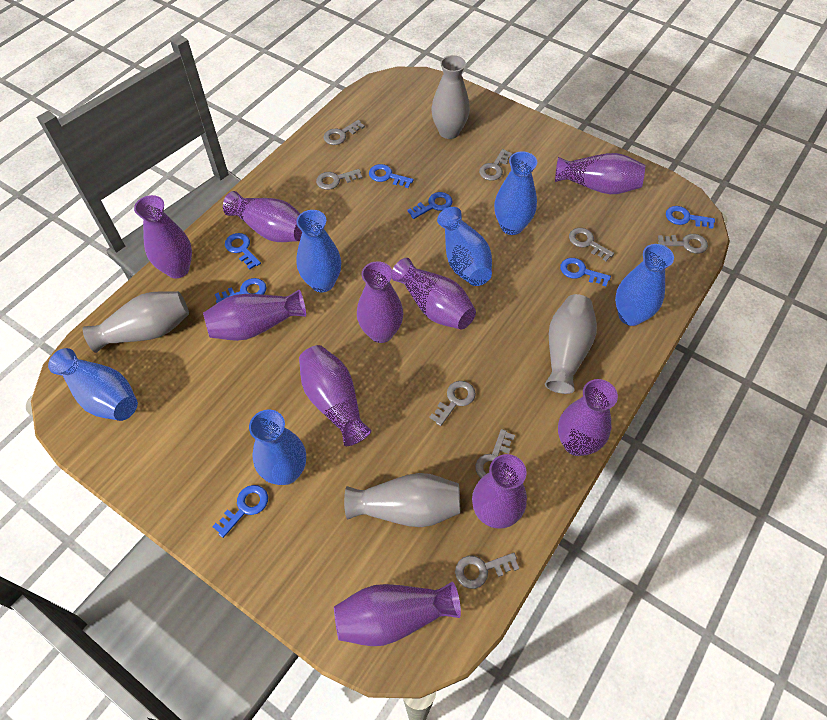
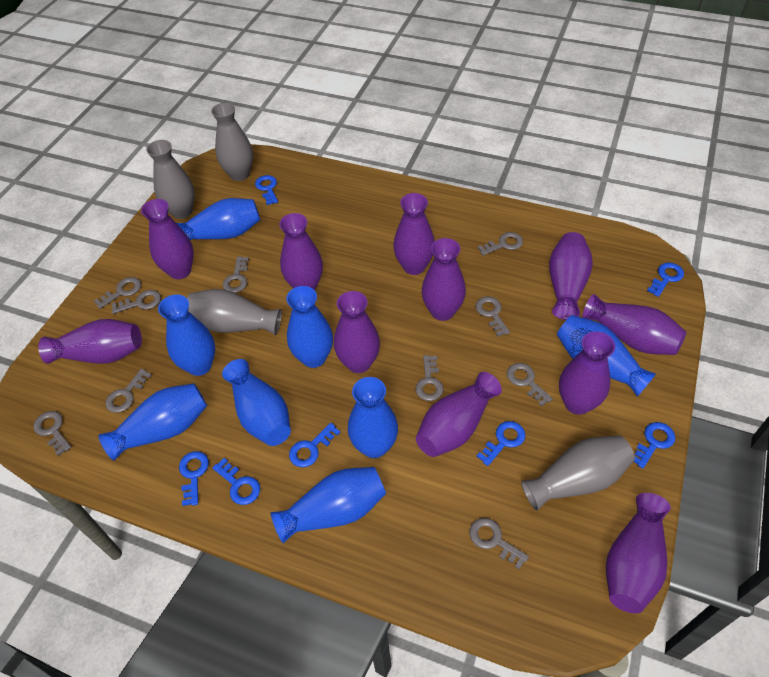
blue vase: [48,348,138,421] [249,410,306,485] [296,210,341,293] [437,207,492,286] [494,151,537,235] [615,244,674,326] = 6 -> [98,383,207,461] [158,294,215,376] [177,198,260,240] [222,359,291,446] [271,467,386,544] [286,286,333,368] [348,377,398,458] [557,315,656,397] = 8
grey key: [316,169,362,190] [324,120,365,145] [429,381,476,426] [455,553,519,589] [475,429,515,478] [479,149,513,181] [569,228,614,261] [658,234,708,254] = 8 -> [33,411,72,456] [94,277,141,309] [106,369,152,413] [111,290,161,314] [223,256,249,293] [415,355,444,401] [470,518,529,570] [475,296,510,337] [477,232,523,256] [507,363,553,406] = 10
purple vase: [134,195,192,278] [203,290,306,341] [223,191,302,242] [299,345,372,446] [334,582,461,646] [357,261,403,343] [392,258,476,330] [472,454,527,529] [555,153,645,194] [558,379,618,456] = 10 -> [38,319,142,364] [141,199,194,279] [279,213,323,290] [334,291,380,373] [393,193,435,275] [416,372,502,457] [422,238,466,321] [549,232,593,320] [559,331,615,415] [582,294,686,355] [606,493,671,614] = 11

